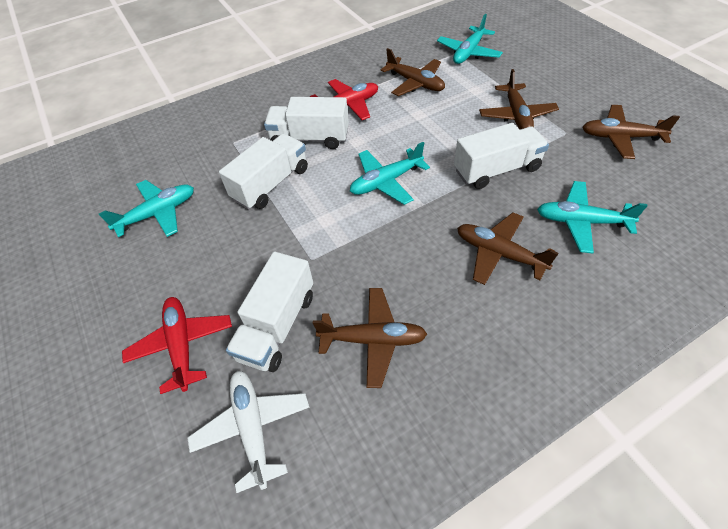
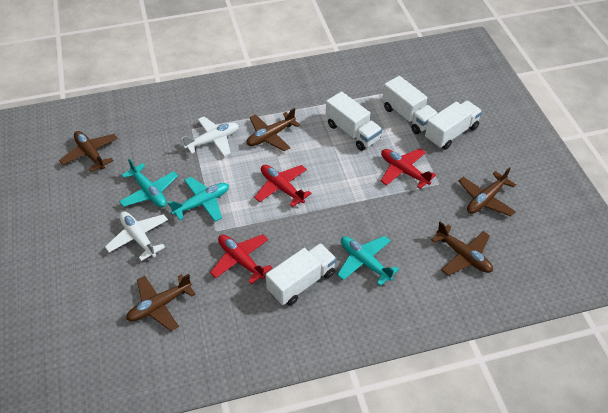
red plane: [122,297,232,394] [310,79,378,120] = 2 -> [210,234,272,284] [254,165,312,207] [381,148,436,189] = 3
turquoise plane: [99,180,194,237] [350,142,430,205] [437,14,503,64] [537,181,648,253] = 4 -> [119,158,178,207] [168,177,229,222] [337,236,399,286] = 3
white plane: [187,371,310,493] = 1 -> [105,212,168,261] [181,117,239,156] = 2

